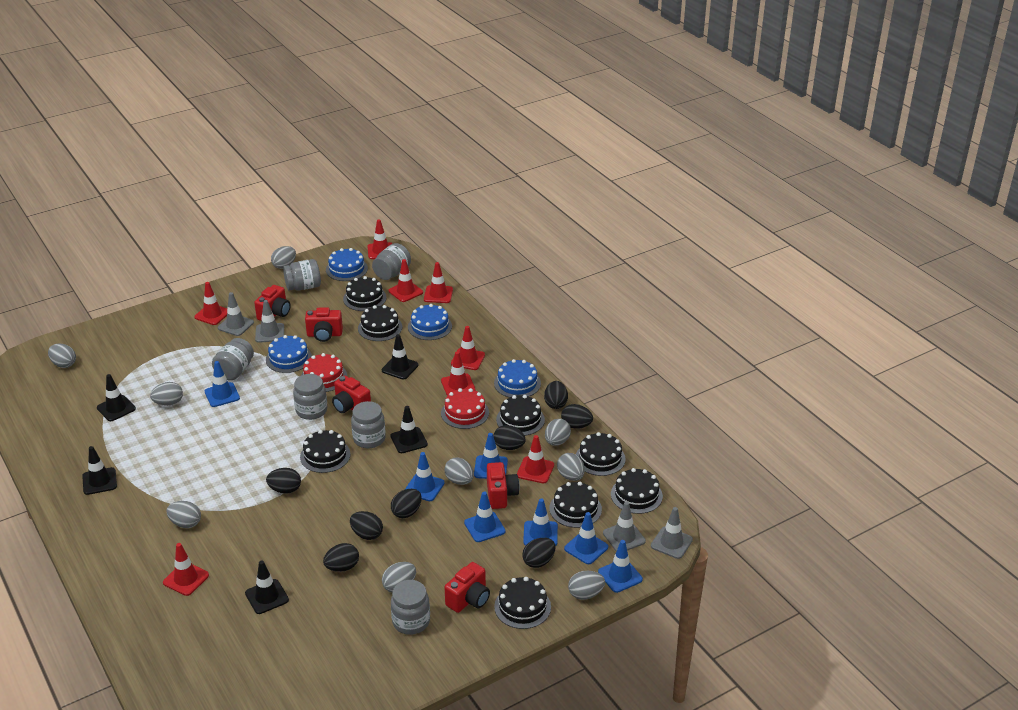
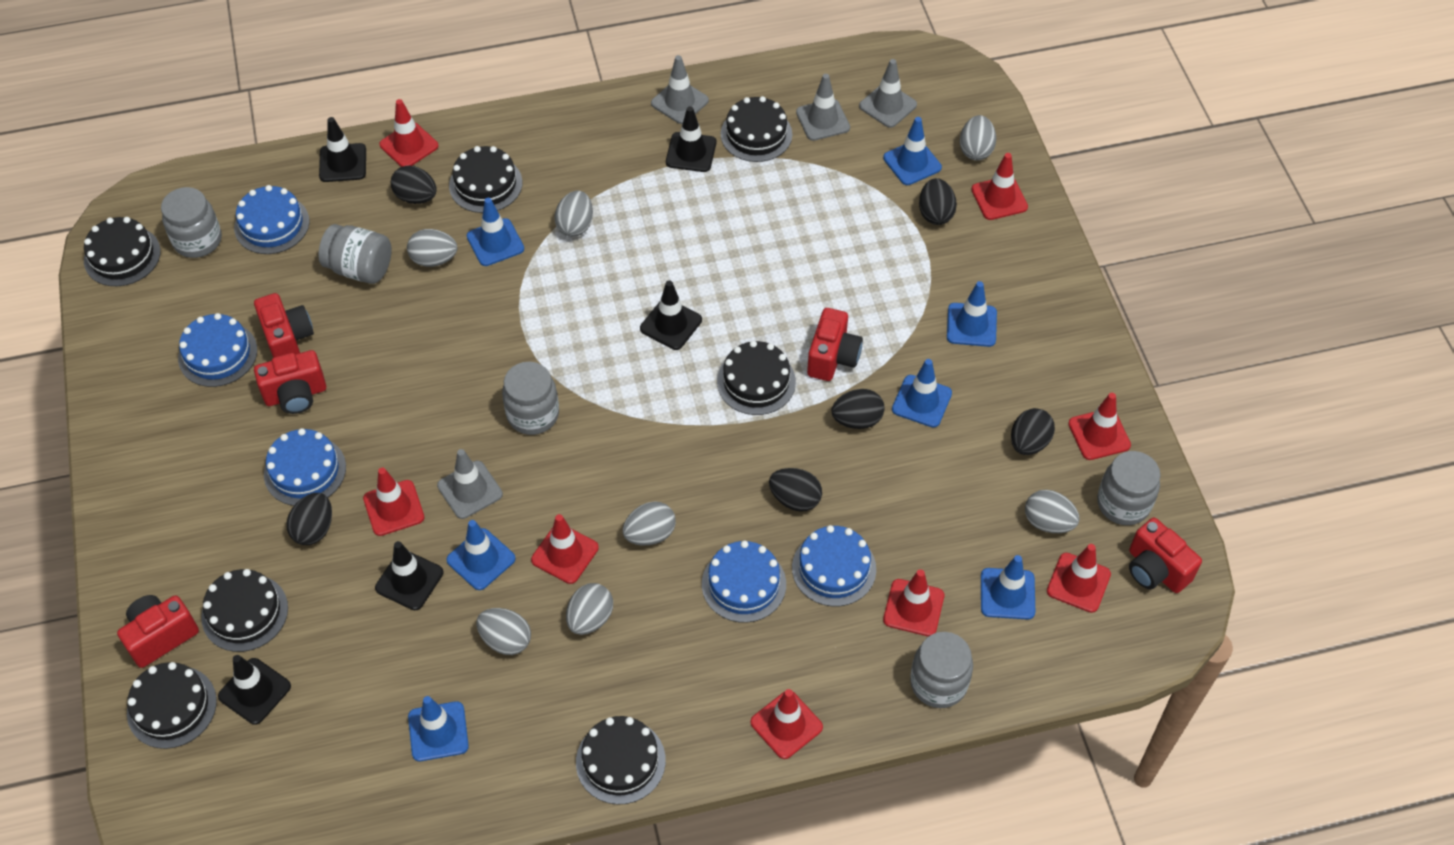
black cake: [300,430,351,473] [343,276,387,311] [358,305,402,341] [494,577,551,629] [496,395,545,436] [550,482,602,528] [576,432,626,476] [611,468,663,514] = 8 -> [84,217,161,286] [127,662,217,749] [201,569,288,652] [449,146,522,213] [576,716,666,804] [717,340,796,415] [721,96,792,162] = 7
black egg: [266,468,301,494] [323,543,359,572] [350,511,383,540] [391,489,422,518] [493,425,526,450] [522,538,556,568] [544,381,568,409] [561,404,593,429] = 8 -> [287,493,332,545] [391,166,437,204] [769,468,822,512] [831,389,885,429] [919,178,957,225] [1011,408,1055,455] = 6
blue cake: [266,335,312,373] [326,248,368,281] [408,304,452,340] [494,359,541,398] = 4 -> [178,313,257,387] [234,185,310,254] [264,428,346,506] [702,540,786,623] [792,525,876,606] = 5
grey egg: [48,344,76,368] [150,382,183,406] [166,501,201,528] [271,246,296,269] [382,562,416,592] [444,457,474,485] [545,419,571,446] [557,453,585,481] [568,571,605,600] = 9 -> [407,229,457,267] [477,608,531,655] [554,190,593,237] [566,583,613,635] [623,501,676,546] [960,115,996,160] [1025,490,1080,533] = 7
grey jar: [212,338,254,380] [283,259,321,291] [293,374,327,420] [351,401,386,448] [372,243,411,280] [391,580,430,635] = 6 -> [161,187,222,258] [318,224,392,284] [502,362,559,435] [910,632,973,708] [1097,451,1161,525] = 5
red cake: [301,353,347,392] [441,388,489,429] = 2 -> none = 0

